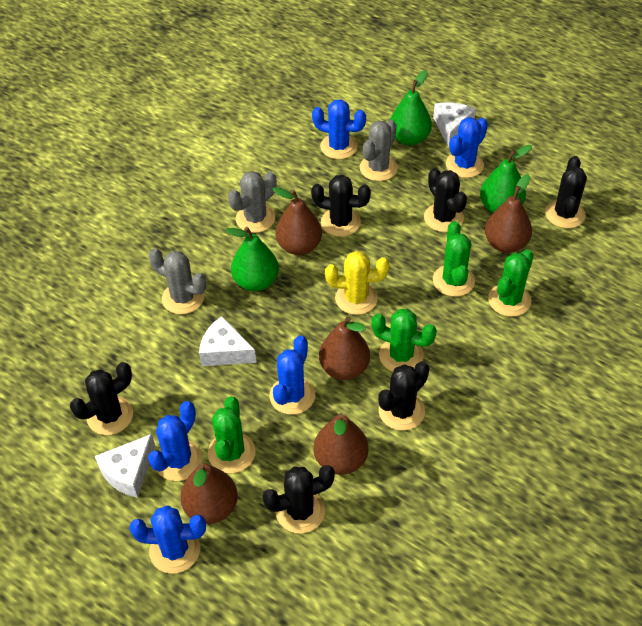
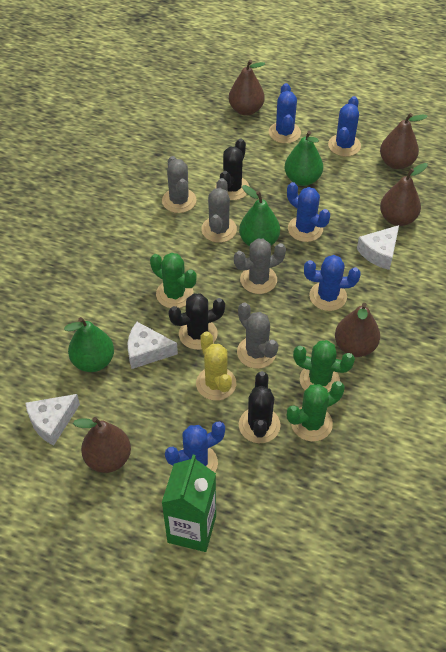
black cactus: [70,362,133,435] [262,465,335,533] [311,175,371,237] [378,361,430,431] [424,168,467,232] [545,156,587,228] = 6 -> [168,293,225,350] [220,139,249,200] [239,371,281,443] = 3
green cactus: [208,396,255,473] [371,309,437,372] [433,221,475,297] [488,249,533,317] = 4 -> [150,253,196,308] [287,381,345,442] [293,340,355,392] = 3
green carton: none = 0 -> [162,455,216,552] = 1
grey cactus: [149,248,206,314] [228,171,277,233] [360,120,398,181] = 3 -> [162,156,197,213] [201,178,237,243] [234,239,286,294] [237,302,278,369] = 4

